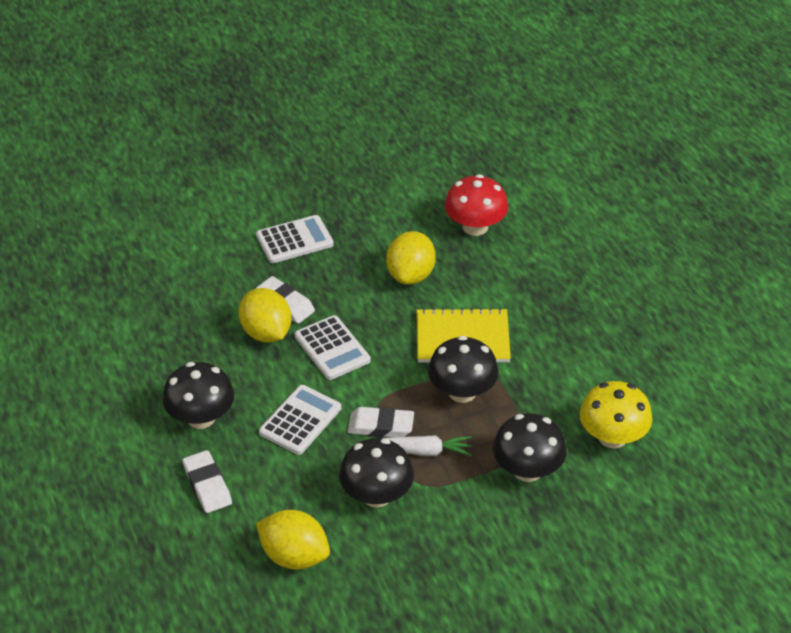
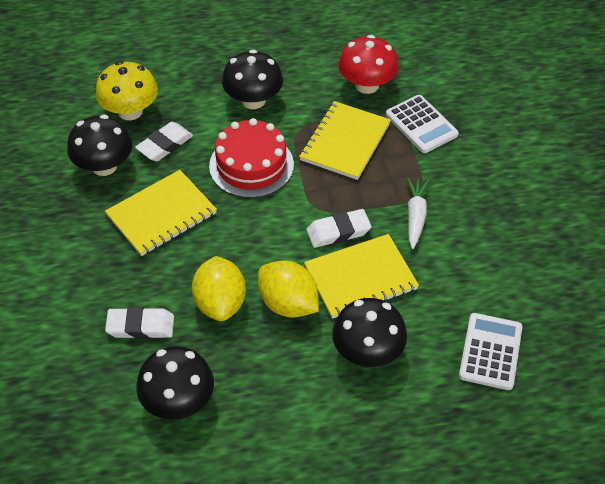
red cake: none = 0 -> [209,118,294,198] = 1
white calculator: [256,215,334,263] [259,385,341,455] [295,315,371,380] = 3 -> [386,95,459,153] [459,313,523,390] = 2
yellow lemon: [239,288,291,343] [256,510,330,570] [386,231,436,285] = 3 -> [192,256,246,321] [258,260,319,318] = 2
yellow notebook: [416,308,511,362] = 1 -> [105,170,217,256] [299,101,391,180] [304,234,419,319] = 3

